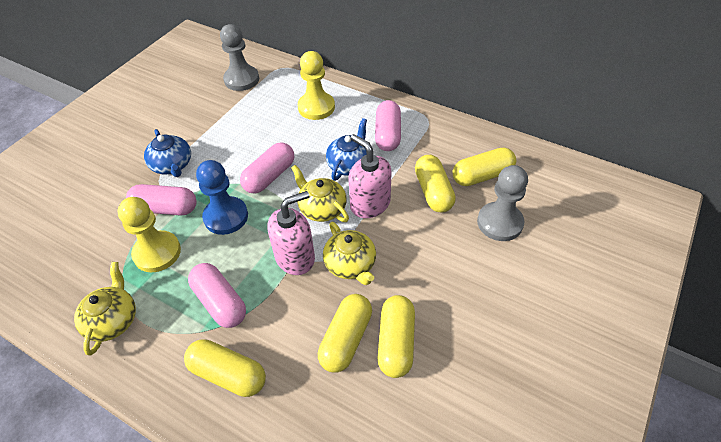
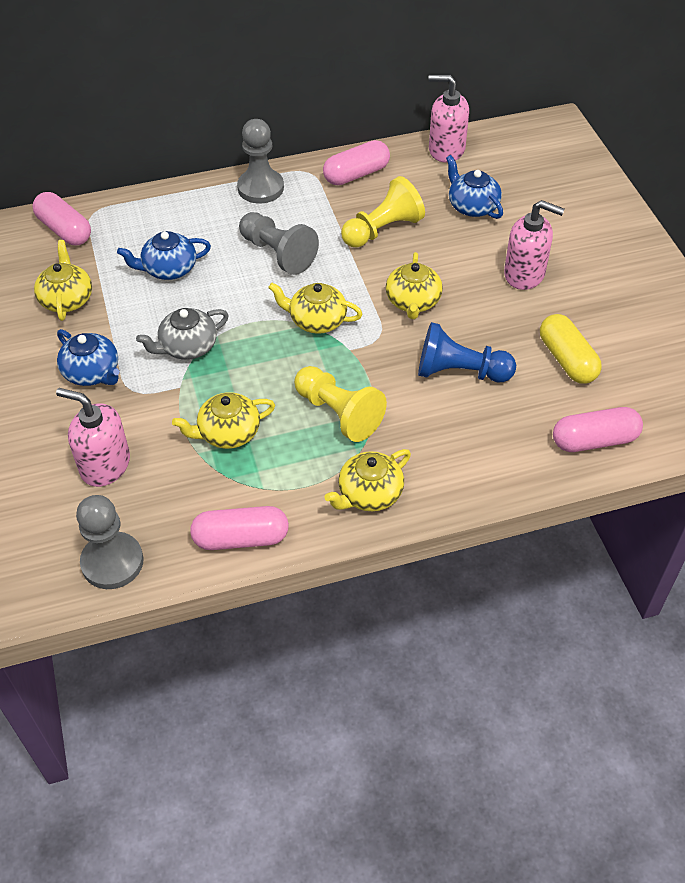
blue teapot: [144,129,191,177] [326,118,367,181] = 2 -> [57,329,120,386] [117,231,211,280] [446,155,503,219] = 3
grey pawn: [220,24,259,91] [477,165,528,241] = 2 -> [76,495,144,589] [237,119,284,204] [239,212,319,275] = 3
grey teapot: none = 0 -> [136,308,229,360] = 1
pink soap dispenser: [268,191,315,275] [348,134,392,218] = 2 -> [56,388,130,487] [428,75,469,163] [504,200,564,290] = 3
yellow capsule: [184,339,266,397] [318,294,372,373] [378,295,415,378] [415,155,456,213] [453,147,516,186] = 5 -> [540,314,602,384] = 1
yellow teapot: [74,262,136,355] [291,165,349,222] [323,222,376,285] = 3 -> [34,240,92,321] [172,392,275,449] [268,283,362,334] [324,449,411,511] [386,252,443,319] = 5

